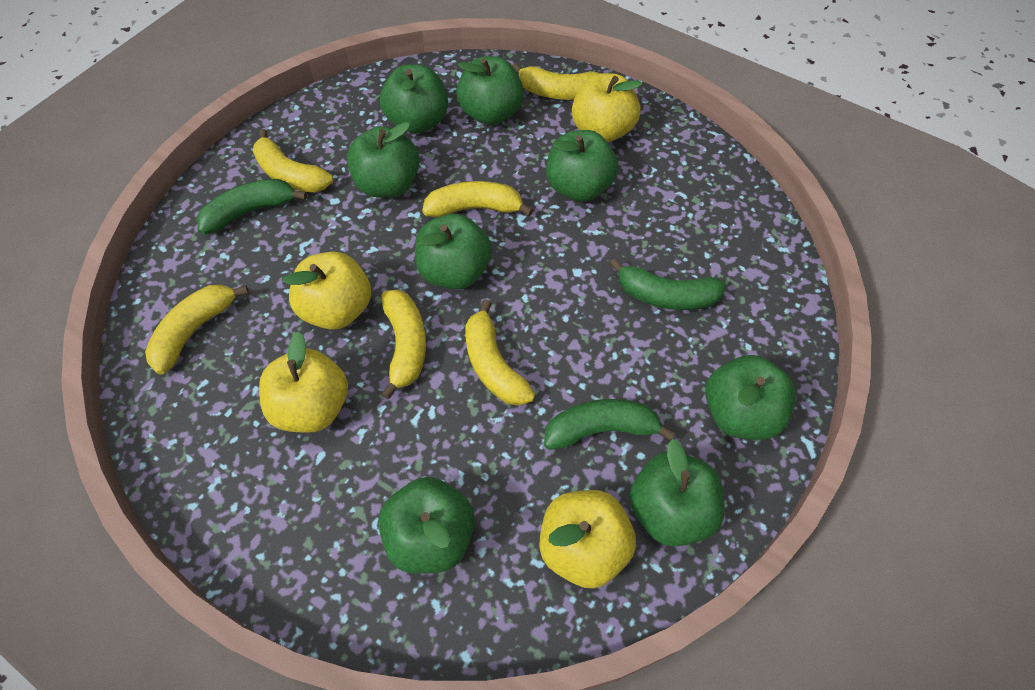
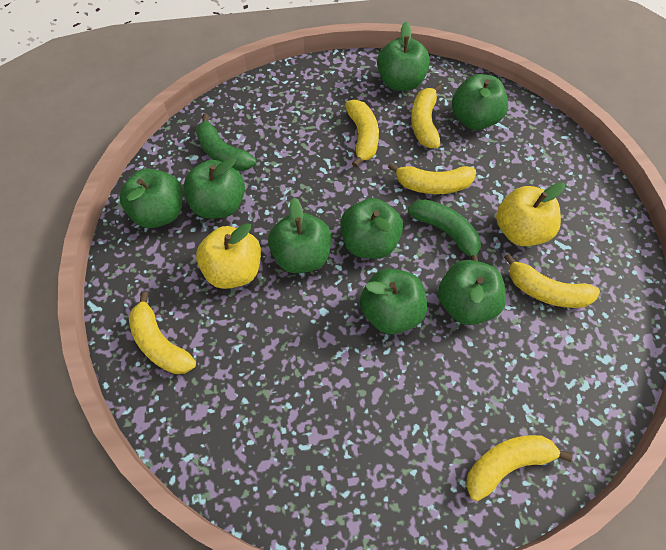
green banana: [196,179,307,234] [544,399,676,450] [609,258,726,310] = 3 -> [196,114,256,171] [408,199,481,261] = 2
yellow apple: [259,331,348,433] [283,252,371,330] [539,490,636,589] [572,73,642,142] = 4 -> [196,223,261,289] [496,182,565,246] = 2

